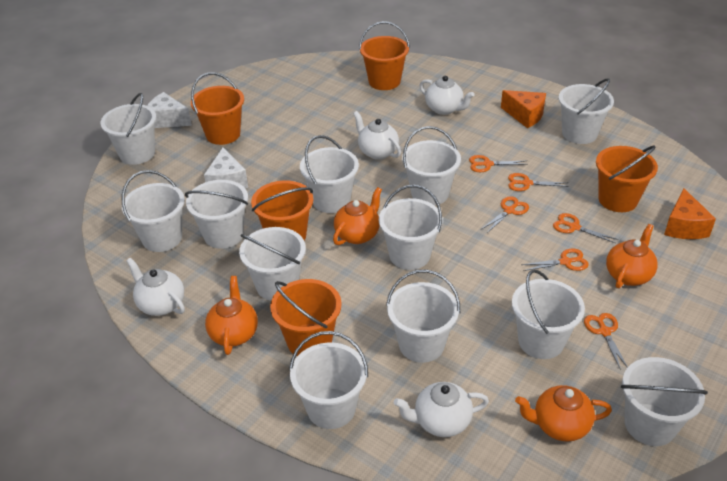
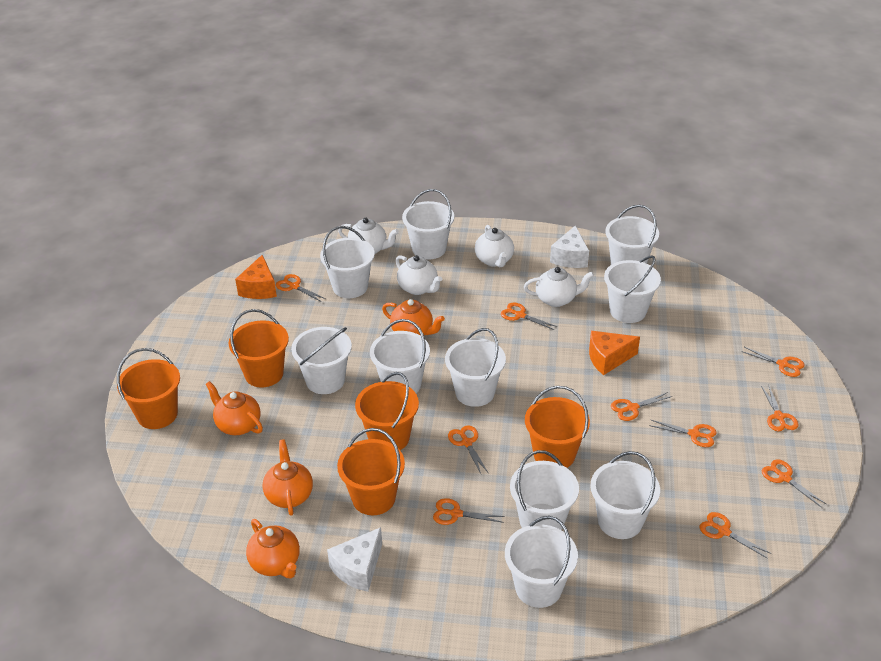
orange scissors: [469,155,528,172] [482,196,529,233] [508,173,569,191] [521,249,589,271] [553,213,618,243] [584,313,628,370] = 6 -> [276,274,326,301] [433,498,505,525] [448,425,488,474] [501,302,557,330] [611,392,672,421] [649,420,717,447] [699,512,771,559] [741,347,805,377] [761,384,799,431] [762,459,826,508] = 10
white bucket: [101,93,156,165] [122,170,185,252] [185,180,248,249] [239,227,306,301] [289,331,368,429] [300,135,359,213] [379,185,443,270] [386,270,460,363] [402,126,461,205] [512,269,585,359] [559,78,614,144] [621,357,708,446] = 12 -> [291,327,352,394] [320,226,375,298] [370,319,430,393] [402,189,454,259] [445,328,506,407] [505,516,578,608] [510,450,579,530] [590,451,660,539] [604,256,661,323] [605,205,659,265] = 10

